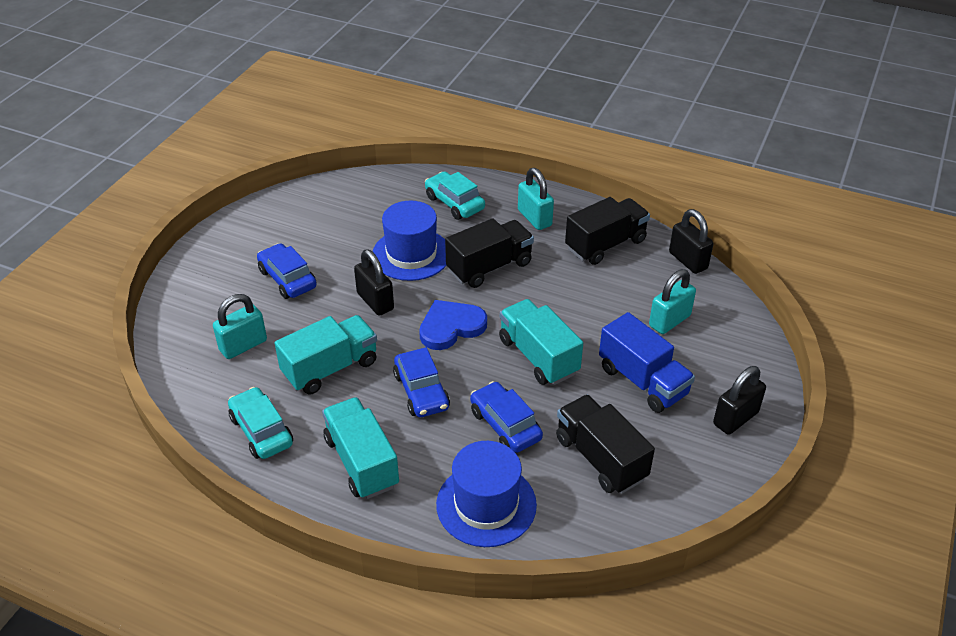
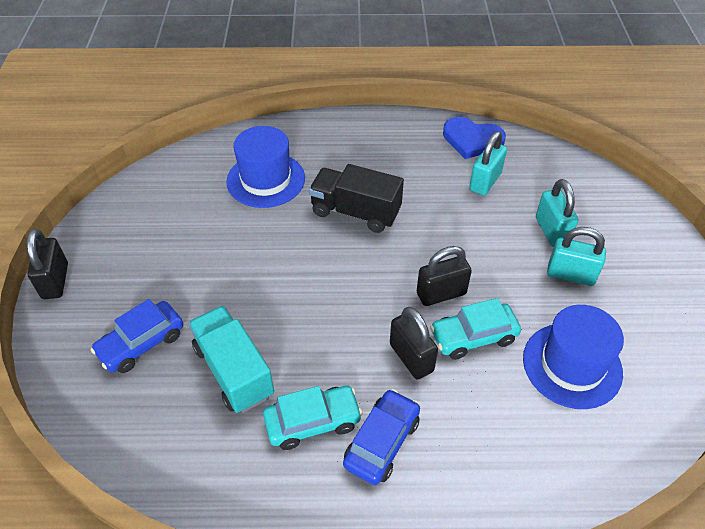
black truck: [445,218,534,288] [556,395,655,494] [565,197,650,265] = 3 -> [309,164,404,233] = 1
blue car: [257,243,317,299] [393,347,450,417] [470,381,543,453] = 3 -> [91,299,183,373] [343,389,420,485] = 2
blue truck: [599,312,695,413] = 1 -> none = 0
turquoise truck: [275,315,377,394] [322,397,399,499] [499,299,583,385] = 3 -> [188,305,274,413] = 1

